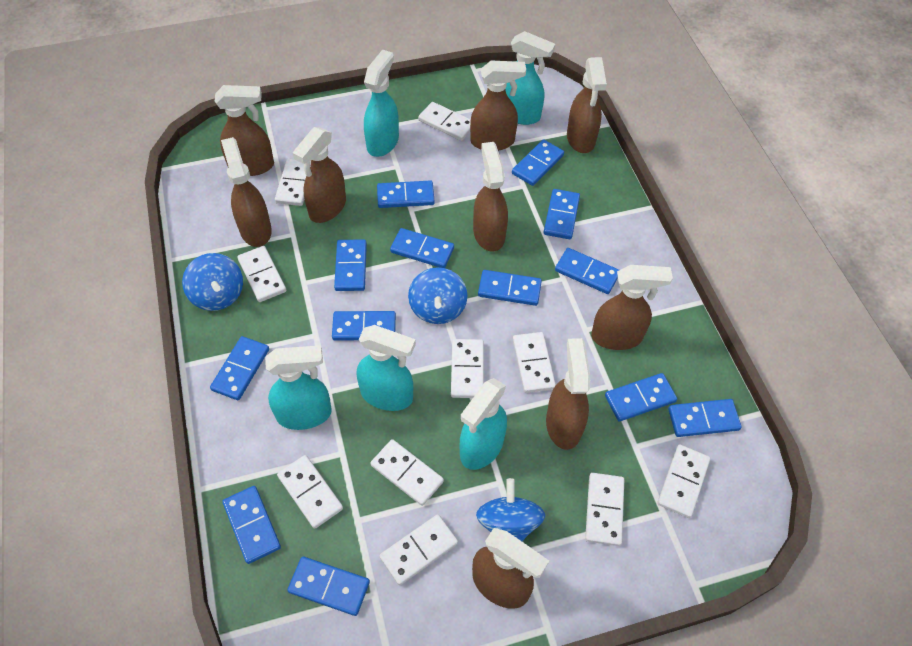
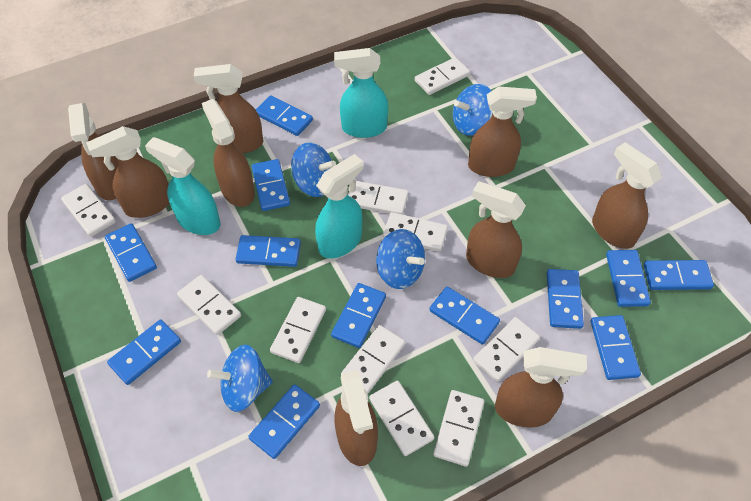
blue domino: [210,336,269,400] [223,486,281,564] [287,557,370,616] [332,311,396,341] [334,239,367,291] [377,180,435,208] [390,228,454,268] [478,270,542,306] [512,139,564,186] [544,189,580,239] [555,248,619,294] [605,373,677,422] [668,399,742,437] = 13 -> [105,223,157,282] [107,319,181,385] [236,235,301,267] [248,384,320,459] [252,159,290,211] [256,95,313,136] [331,283,386,348] [429,287,500,345] [547,269,584,329] [590,315,641,380] [606,250,651,307] [644,260,714,290] = 12
blue spinning top: [182,253,243,311] [408,267,467,324] [476,478,545,541] = 3 -> [207,345,273,412] [291,143,336,197] [376,229,425,289] [453,84,493,136] = 4
turquoise spray bottle: [265,345,332,430] [357,325,416,411] [364,50,399,157] [460,378,507,470] [505,31,555,125] = 5 -> [145,137,221,235] [315,154,363,259] [334,48,388,138] = 3

